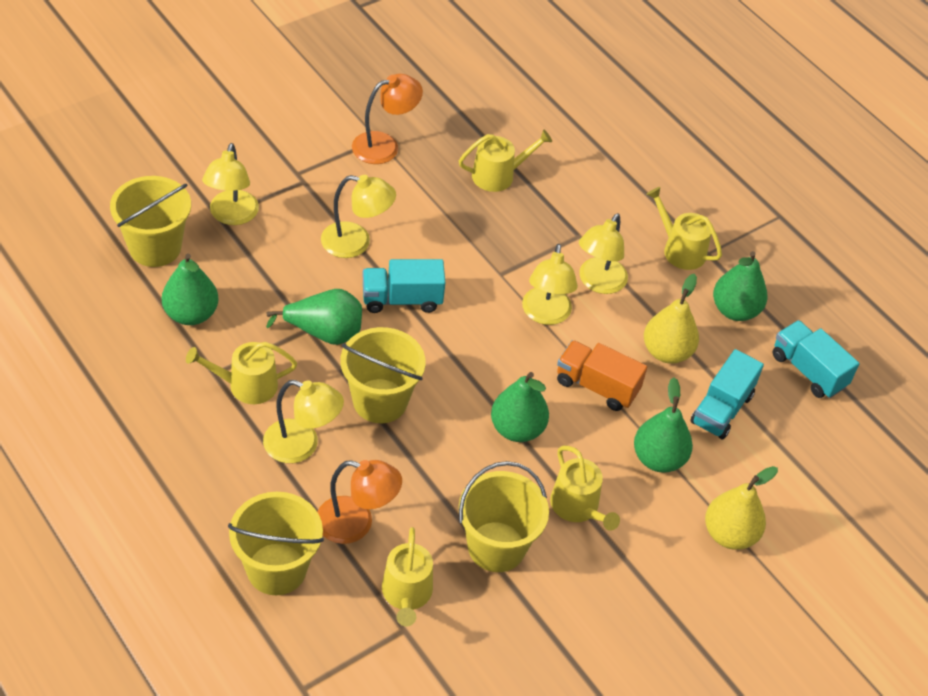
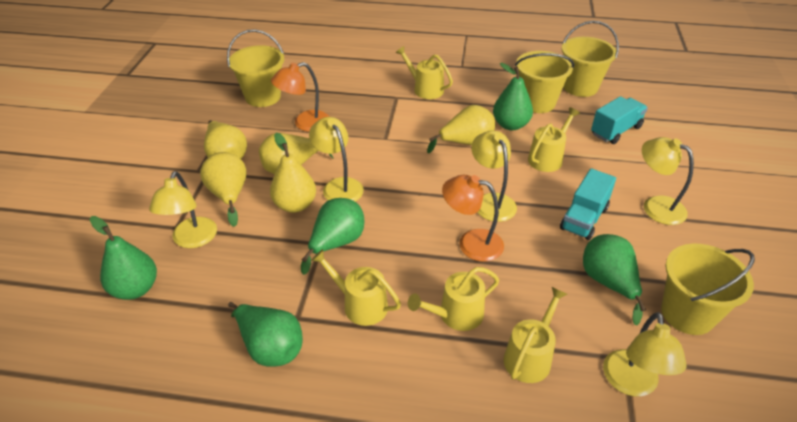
orange truck: [557,340,647,411] = 1 -> none = 0
turquoise truck: [362,259,446,313] [690,349,764,439] [772,320,859,398] = 3 -> [560,168,616,240] [591,96,648,144] = 2
yellow pear: [644,274,699,364] [705,466,778,550] = 2 -> [200,152,247,227] [204,120,247,159] [259,133,333,174] [270,133,316,213] [427,105,495,153] = 5

